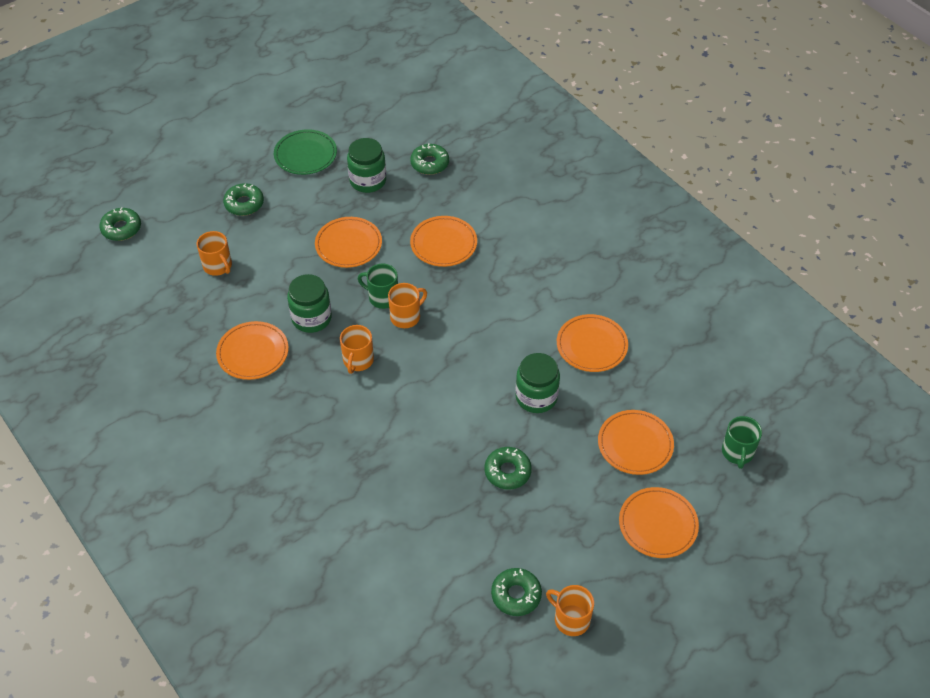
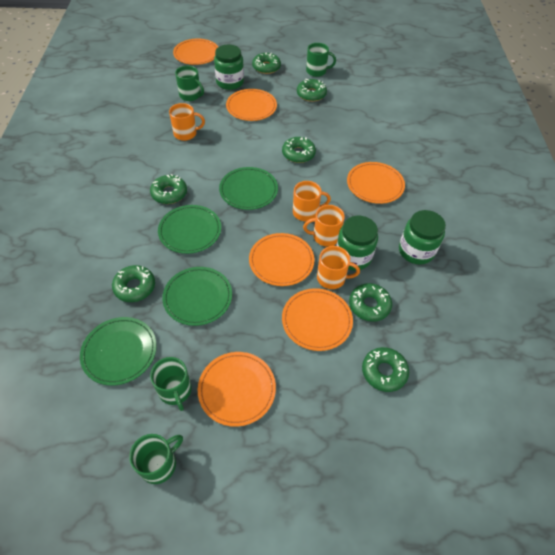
green donut: [99,207,141,241] [223,183,264,216] [410,143,449,175] [485,447,532,490] [491,568,542,616] = 5 -> [112,265,155,302] [150,174,187,204] [252,52,281,74] [282,137,316,163] [297,79,327,102] [349,283,392,322] [362,347,409,392] = 7
green mug: [358,264,398,309] [722,416,762,469] = 2 -> [129,434,183,484] [150,357,192,411] [175,66,204,101] [306,43,336,77] = 4
green plate: [274,129,337,175] = 1 -> [80,317,157,386] [158,205,221,254] [162,267,232,326] [219,167,278,210] = 4

